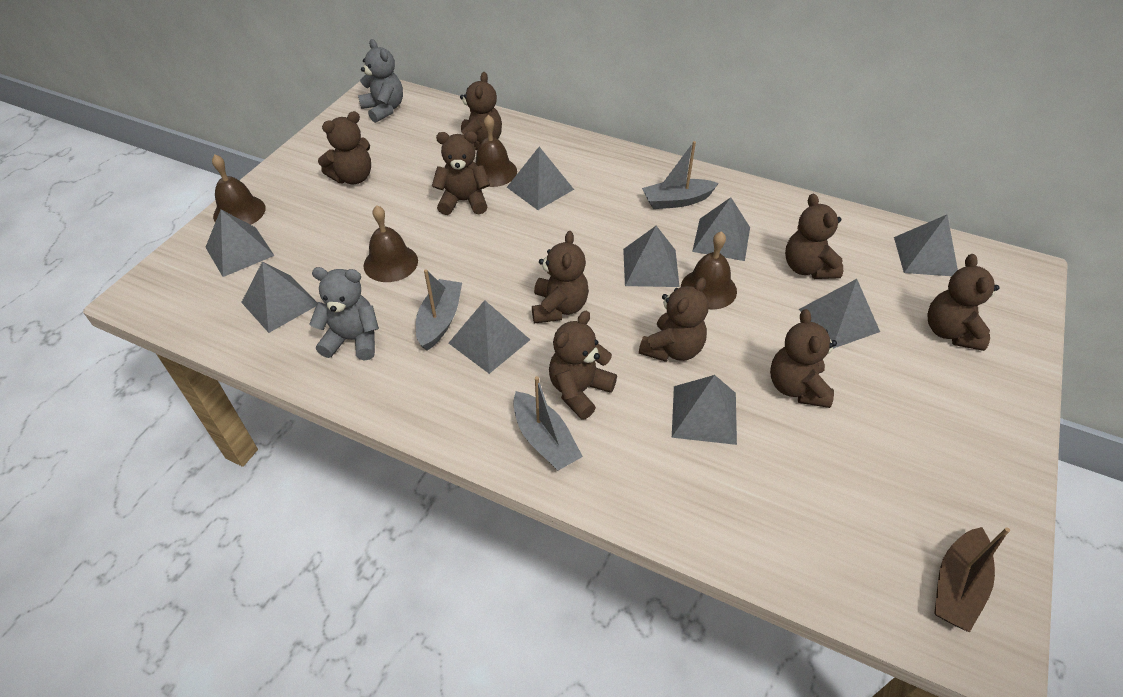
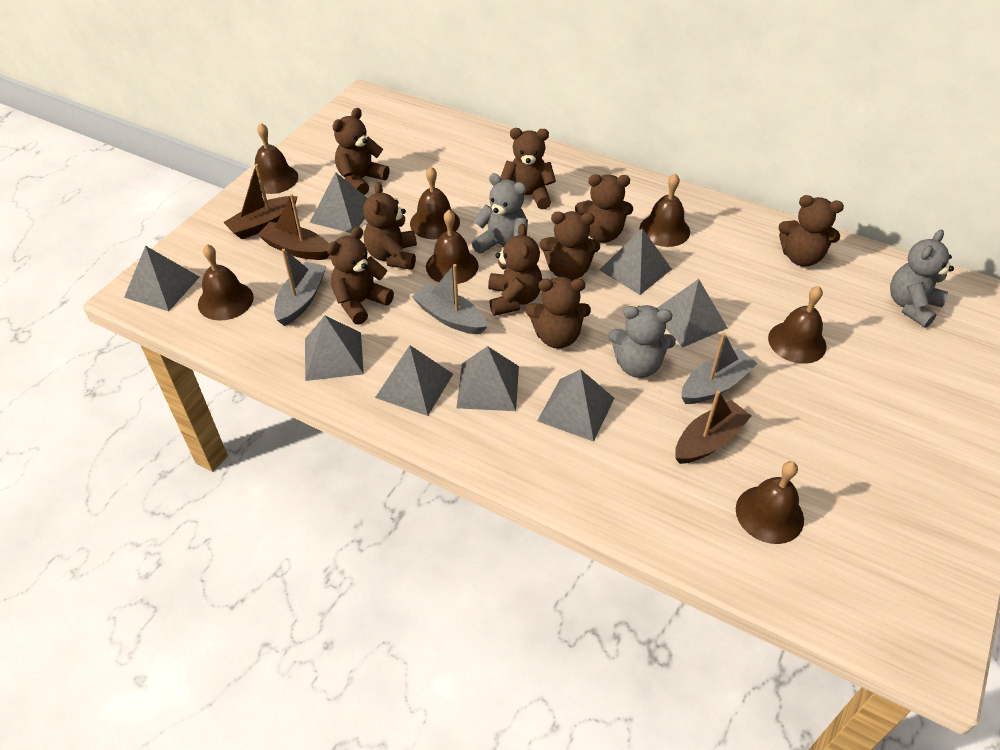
brown bell: [212,155,266,225] [364,205,418,282] [475,115,517,187] [681,231,737,310] = 4 -> [198,244,254,321] [250,123,298,194] [410,166,460,239] [426,210,478,284] [640,173,690,247] [736,461,804,544] [768,286,826,364] = 7
brown boat: [934,527,1010,633] = 1 -> [223,164,298,239] [257,194,330,260] [675,391,752,464] = 3
grey pyramid: [205,210,275,277] [241,262,317,333] [449,300,530,374] [507,147,574,210] [623,226,680,287] [672,375,737,445] [692,197,750,261] [799,279,880,349] [894,215,958,276] = 9 -> [124,246,200,311] [305,316,364,381] [310,172,367,233] [375,345,453,416] [456,346,519,411] [537,369,615,442] [600,228,672,295] [657,279,727,347] = 8
grey teddy bear: [309,267,379,360] [358,39,403,123] = 2 -> [472,173,528,254] [608,305,676,378] [890,230,954,328] = 3

